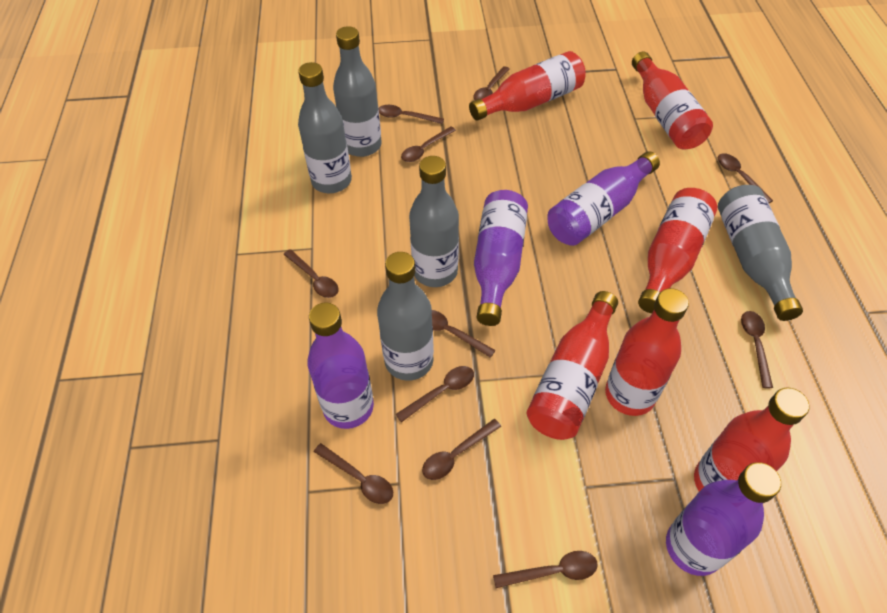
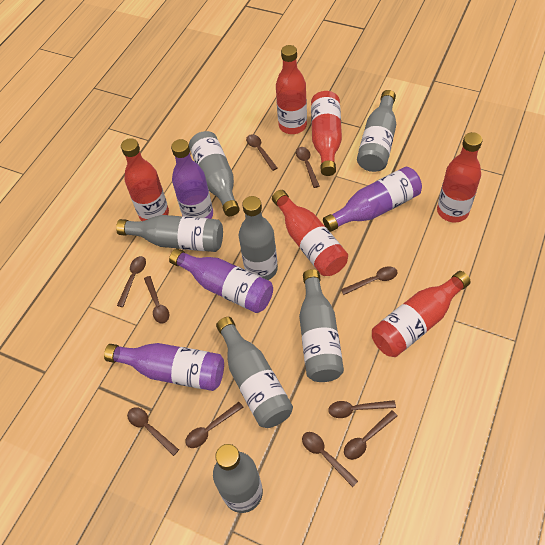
brown spoon: [283,249,339,298] [314,443,393,504] [379,105,444,124] [395,366,474,423] [401,127,456,162] [422,419,501,480] [432,310,495,358] [473,66,510,100] [493,551,598,588] [718,153,773,203] [741,311,773,388] = 11 -> [117,256,146,307] [127,407,179,456] [144,276,169,323] [186,402,244,448] [246,134,277,171] [296,147,319,188] [302,432,358,487] [328,400,396,418] [341,266,397,295] [344,410,397,460] = 10
grey bottle: [298,62,352,193] [333,26,382,157] [377,252,434,381] [409,156,459,287] [718,185,803,321] = 5 -> [116,215,223,252] [189,131,240,216] [213,444,263,513] [216,317,293,428] [239,196,278,280] [299,269,344,382] [357,90,396,172] = 7

